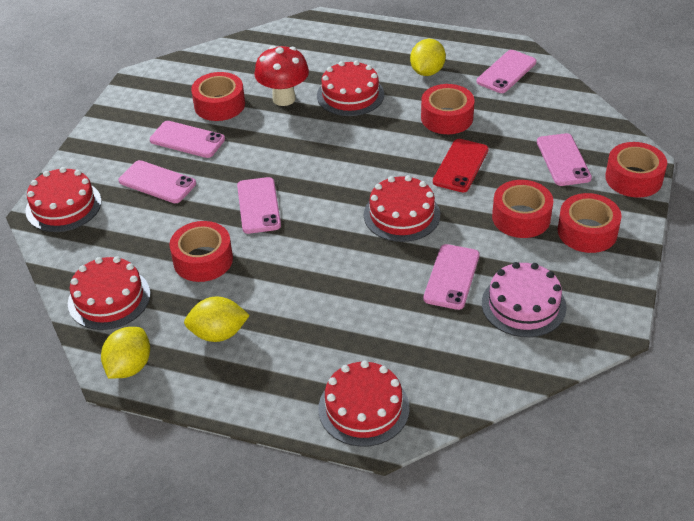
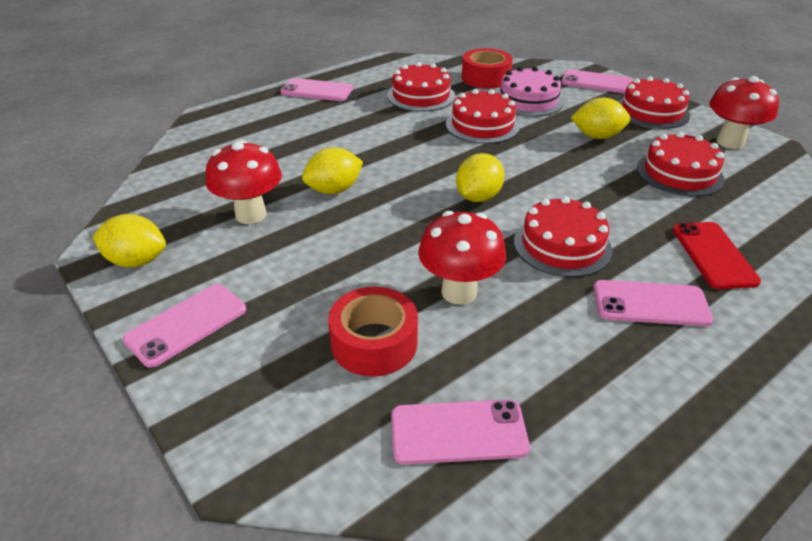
pink phone: [119,160,196,203] [150,121,225,158] [237,177,281,234] [424,244,480,310] [477,50,536,93] [537,133,592,186] = 6 -> [123,284,246,368] [280,78,353,101] [391,400,530,465] [561,69,632,94] [593,280,713,326] = 5
red mushroom: [254,46,309,106] = 1 -> [206,140,282,224] [418,211,506,305] [709,76,779,149] = 3
red tape: [169,221,233,282] [191,72,245,121] [421,84,474,134] [492,180,553,238] [558,193,621,253] [605,142,667,198] = 6 -> [328,287,418,377] [462,48,513,89] = 2
yellow lemon: [101,327,150,379] [184,297,250,342] [410,39,446,76] = 3 -> [92,214,166,267] [302,147,363,194] [456,153,504,202] [571,98,630,139] = 4

